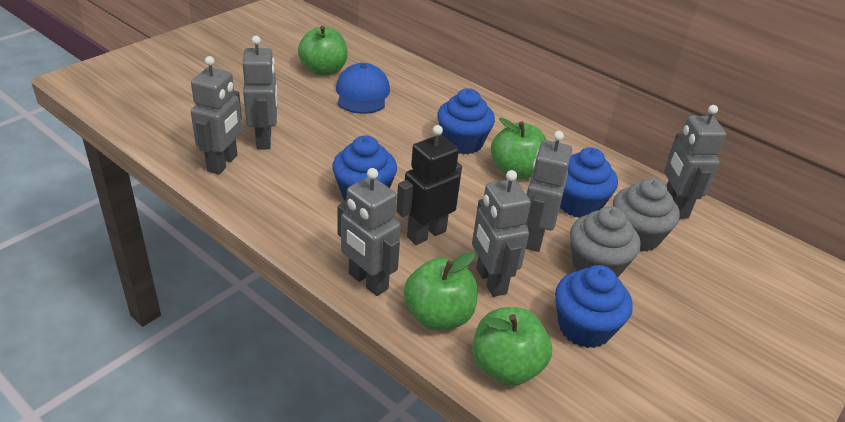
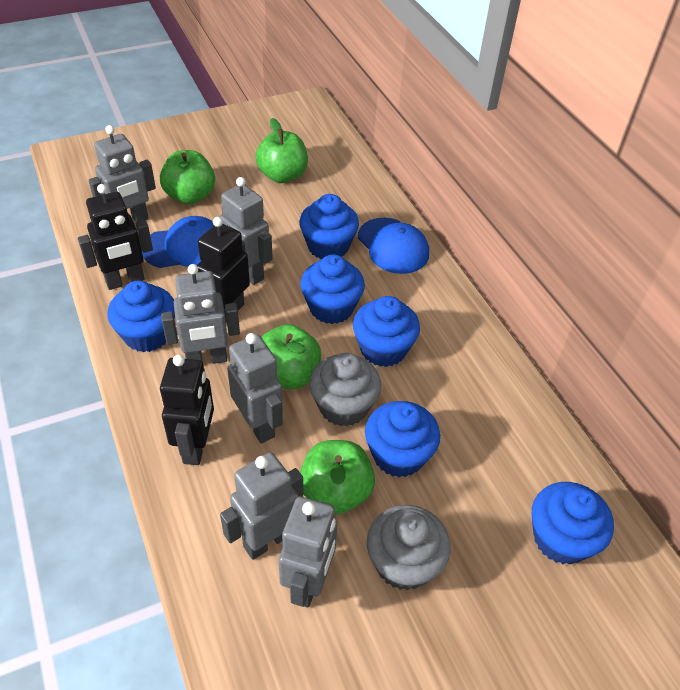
black robot: [396,125,462,245] = 1 -> [78,184,153,290] [160,355,214,465] [197,217,250,323] = 3
blue cap: [336,63,390,114] = 1 -> [141,216,214,268] [358,218,429,274] = 2
blue cupcake: [332,135,397,201] [437,88,495,155] [555,265,633,348] [560,147,618,218] = 4 -> [107,281,175,352] [299,194,359,259] [300,255,365,324] [353,296,420,367] [365,401,440,477] [532,482,614,564] = 6

